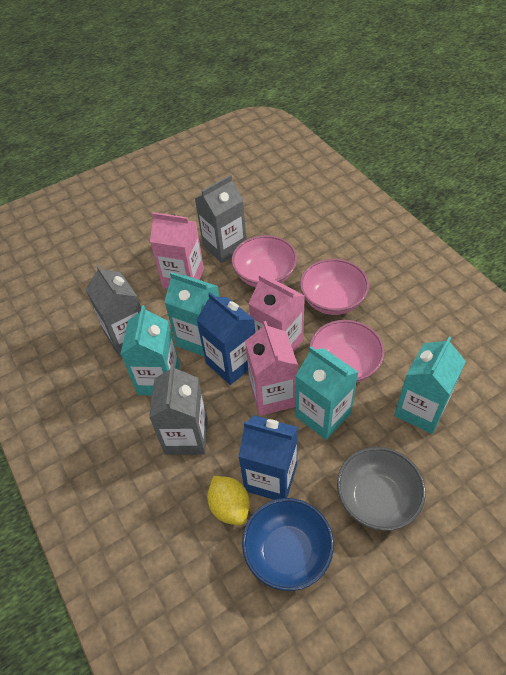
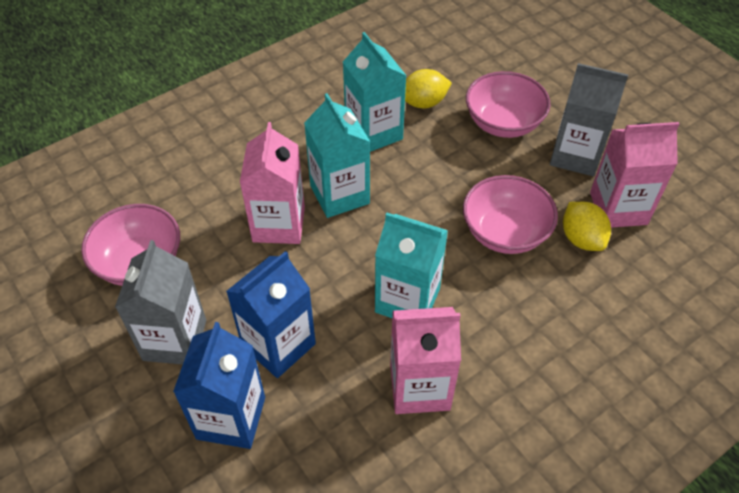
blue bowl: [242,498,334,591] = 1 -> none = 0
grey bowl: [337,447,426,531] = 1 -> none = 0
grey carton: [86,265,141,357] [149,364,208,455] [195,175,246,263] = 3 -> [115,240,206,365] [550,63,628,176] = 2
turquoise carton: [121,305,180,395] [164,272,219,357] [295,346,359,440] [394,336,466,434] = 4 -> [304,93,370,218] [343,32,407,152] [375,213,448,318] = 3
yellow lemon: [207,476,250,525] = 1 -> [405,69,452,108] [563,202,611,251] = 2

